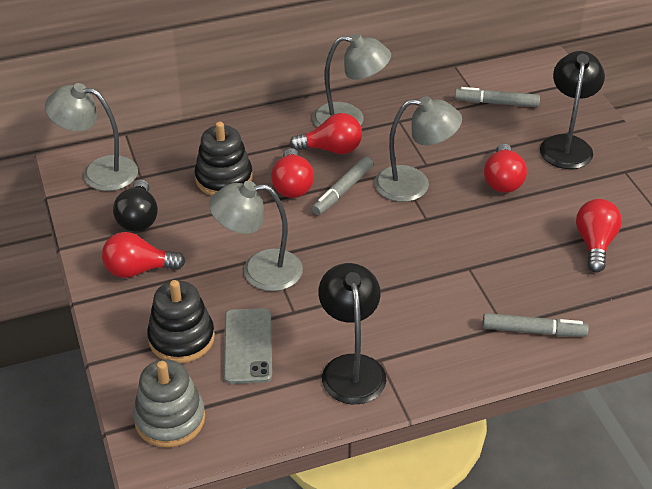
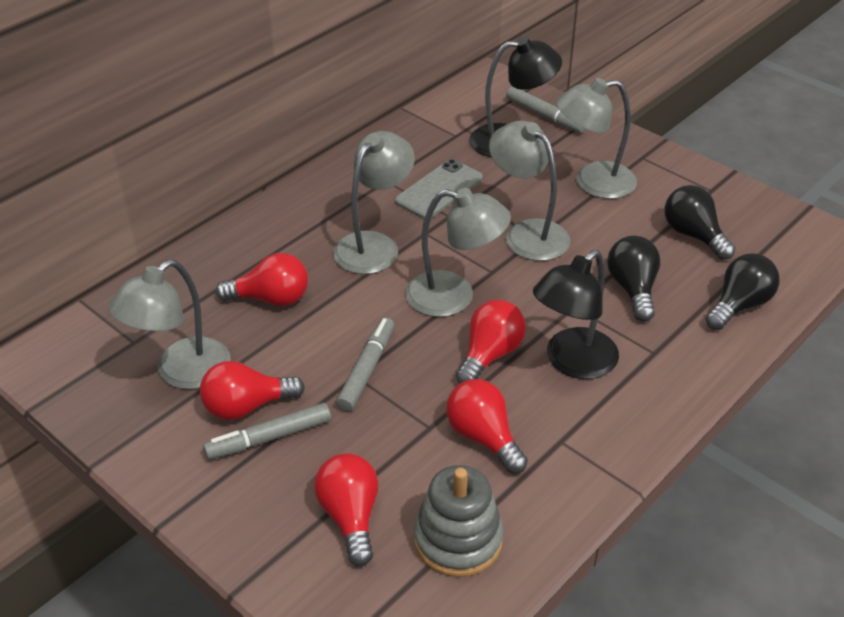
black light bulb: [113,179,158,232] = 1 -> [607,236,661,322] [664,185,735,260] [705,253,780,330] = 3
black stacking toy: [147,280,215,363] [194,122,253,196] = 2 -> none = 0
grey lamp: [45,83,138,191] [209,181,303,291] [313,34,391,127] [374,96,462,202] = 4 -> [108,260,231,389] [333,131,415,274] [405,188,511,317] [489,121,570,261] [556,78,637,199] = 5

